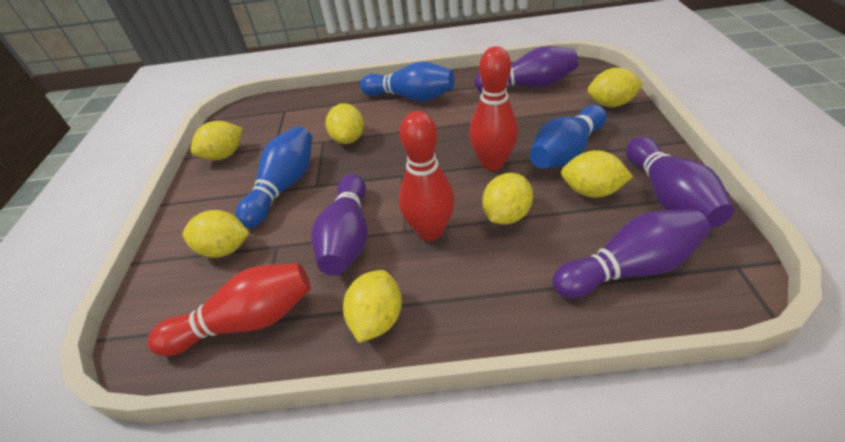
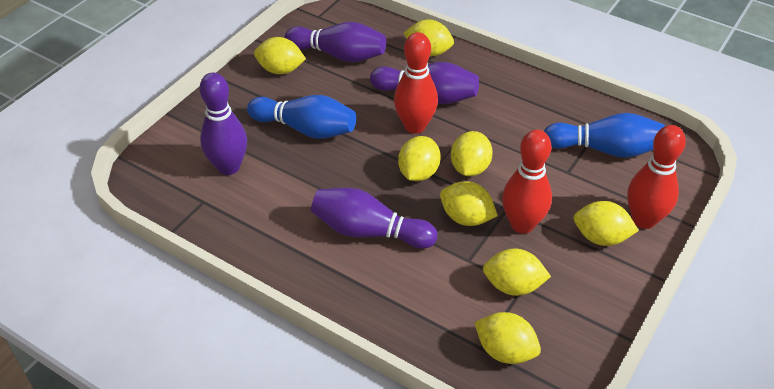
blue bowling pin: [236,126,312,228] [360,62,455,101] [529,105,607,169] = 3 -> [247,95,356,139] [544,113,665,158] = 2
yellow lemon: [183,210,249,258] [191,121,242,160] [326,103,364,144] [343,270,402,343] [482,173,533,225] [561,150,633,198] [587,68,643,107] = 7 -> [254,37,306,74] [398,136,441,181] [404,19,454,56] [440,181,498,226] [451,131,493,176] [474,312,541,364] [483,248,551,296] [573,201,639,246] = 8

